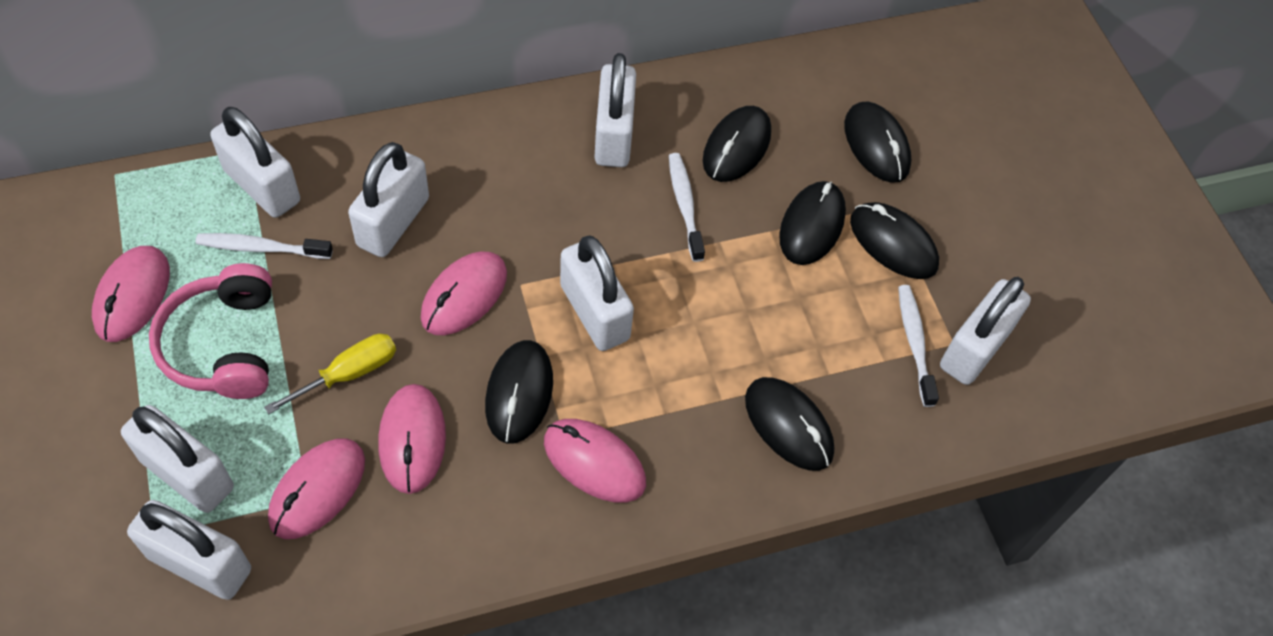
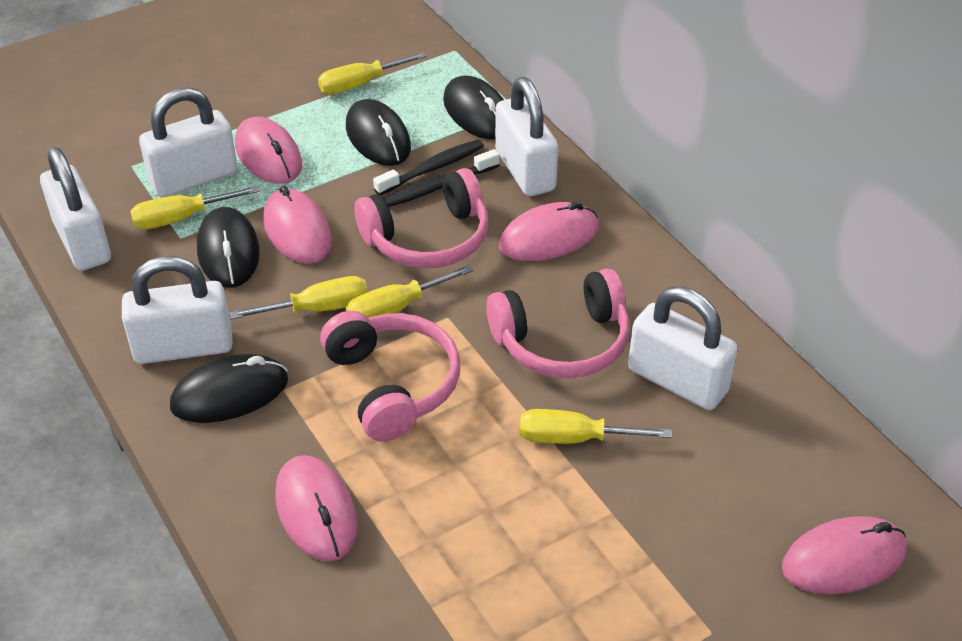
black mouse: [485,340,553,444] [703,106,771,182] [745,377,834,471] [779,181,846,265] [844,102,911,183] [850,202,939,279] = 6 -> [170,354,288,423] [197,207,260,288] [346,99,411,166] [443,76,504,139] = 4
black toothbrush: none = 0 -> [373,139,484,195] [384,149,500,207] = 2
pink headphones: [149,263,272,399] = 1 -> [320,311,460,441] [354,168,489,268] [486,269,630,378] = 3
white padlock: [121,405,234,513] [127,500,251,600] [210,107,300,218] [348,142,429,257] [560,235,634,351] [594,53,636,167] [940,277,1031,385] = 7 -> [40,147,111,271] [122,256,233,364] [139,87,238,198] [495,77,558,196] [628,287,738,410] = 5
white toothbrush: [196,233,333,259] [669,153,705,262] [898,285,939,407] = 3 -> none = 0
yellow screwdriver: [264,333,396,414] = 1 -> [130,186,260,229] [230,276,368,319] [318,52,427,94] [346,265,473,318] [520,409,672,444] = 5

